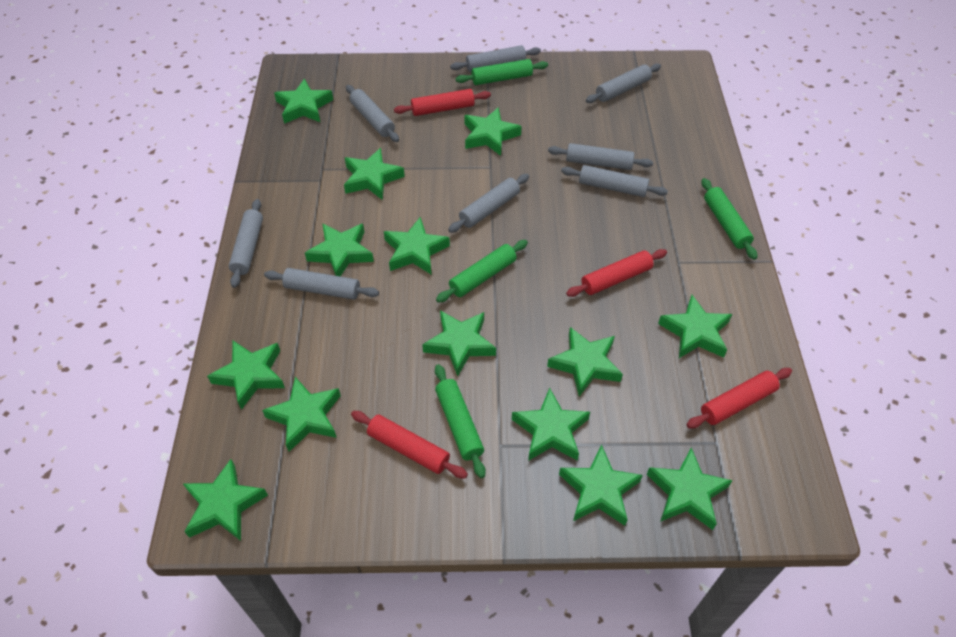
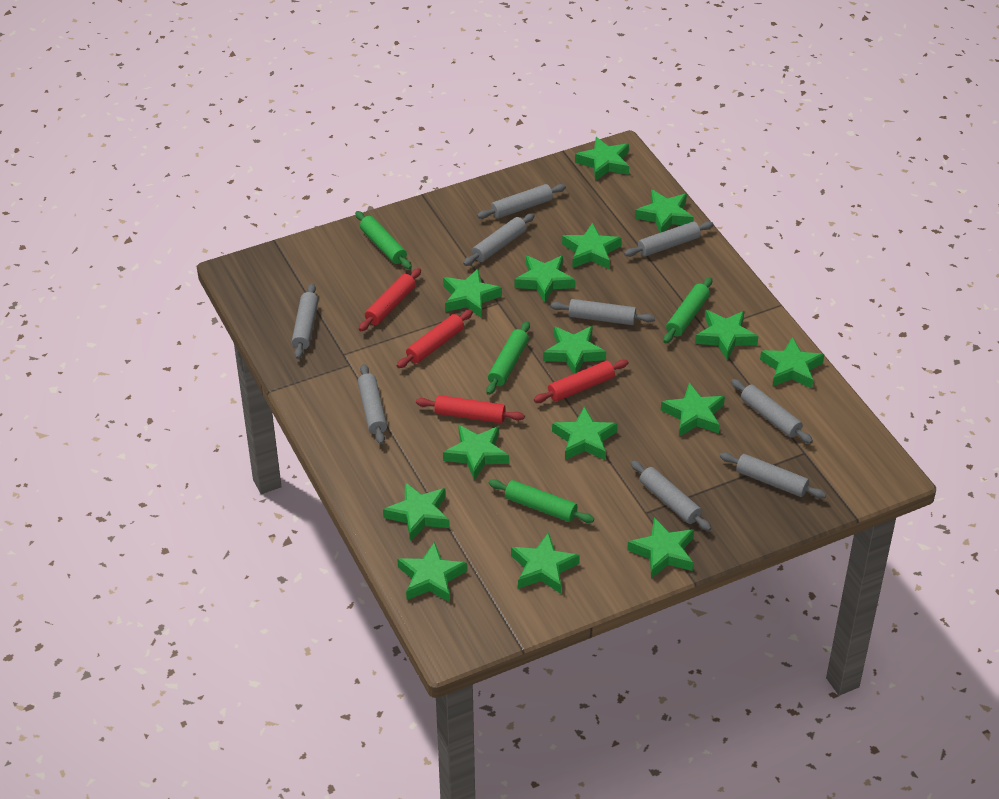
green star: [183,459,268,541] [207,341,285,410] [262,377,341,452] [274,79,333,124] [305,223,374,276] [344,148,405,200] [384,217,450,274] [422,310,496,376] [464,107,522,156] [512,388,590,461] [547,327,623,397] [559,445,643,526] [647,448,733,530] [658,295,732,358] = 14 -> [383,482,449,541] [397,541,467,603] [443,269,502,318] [443,425,509,480] [511,532,580,594] [514,256,575,303] [543,326,606,374] [552,406,617,460] [562,223,622,269] [575,137,629,181] [627,517,694,578] [635,190,694,233] [661,383,725,437] [695,310,758,360] [760,337,824,389] = 15
grey rolling pin: [229,199,263,288] [264,268,379,300] [346,85,399,142] [448,174,529,233] [450,45,541,72] [548,143,653,170] [561,165,668,197] [586,64,661,103] = 8 -> [292,284,319,359] [358,364,387,444] [463,213,535,266] [477,184,566,219] [550,299,655,325] [624,221,714,257] [631,460,711,531] [720,452,826,499] [731,379,813,444] = 9

